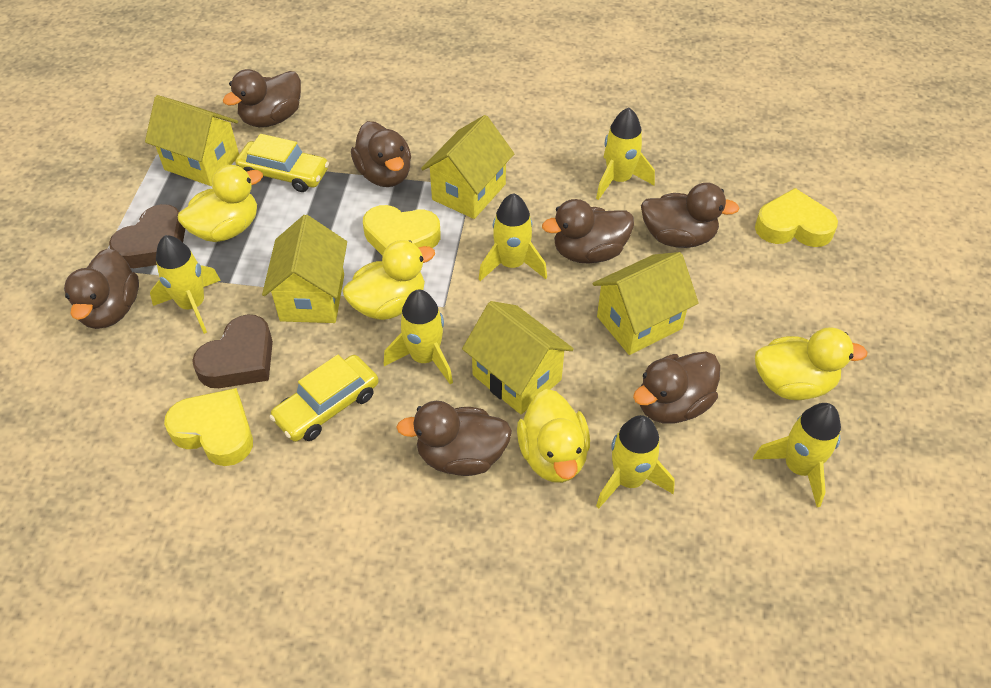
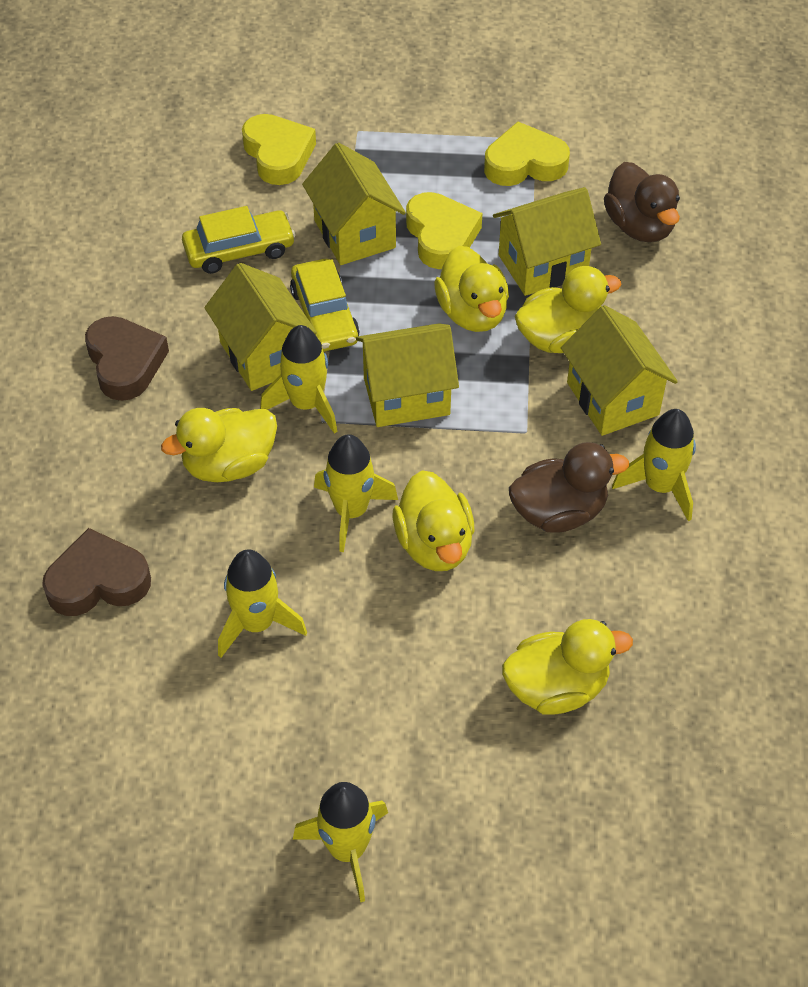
brown duck: [64,248,139,329] [223,69,301,127] [351,121,411,187] [396,401,512,476] [542,199,634,263] [633,352,720,424] [641,183,740,248] = 7 -> [509,442,629,533] [604,162,680,242] = 2
yellow duck: [178,165,263,242] [343,240,435,320] [517,389,590,483] [755,327,868,400] = 4 -> [161,408,277,482] [393,470,474,571] [434,246,509,332] [502,619,633,715] [515,266,621,353] = 5
yellow rocket: [150,235,221,334] [384,289,453,385] [479,193,547,281] [596,108,655,200] [596,415,675,509] [753,403,841,507] = 6 -> [218,549,307,658] [260,325,337,434] [293,782,388,902] [314,434,398,552] [612,409,696,521] = 5

